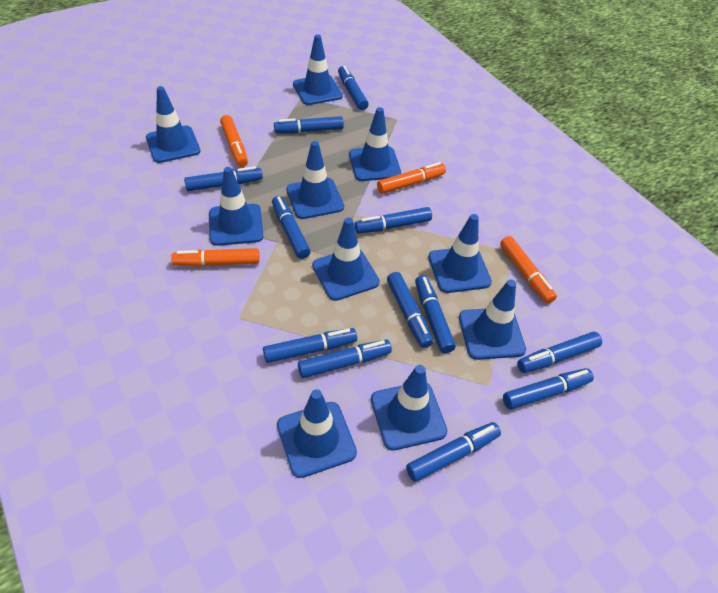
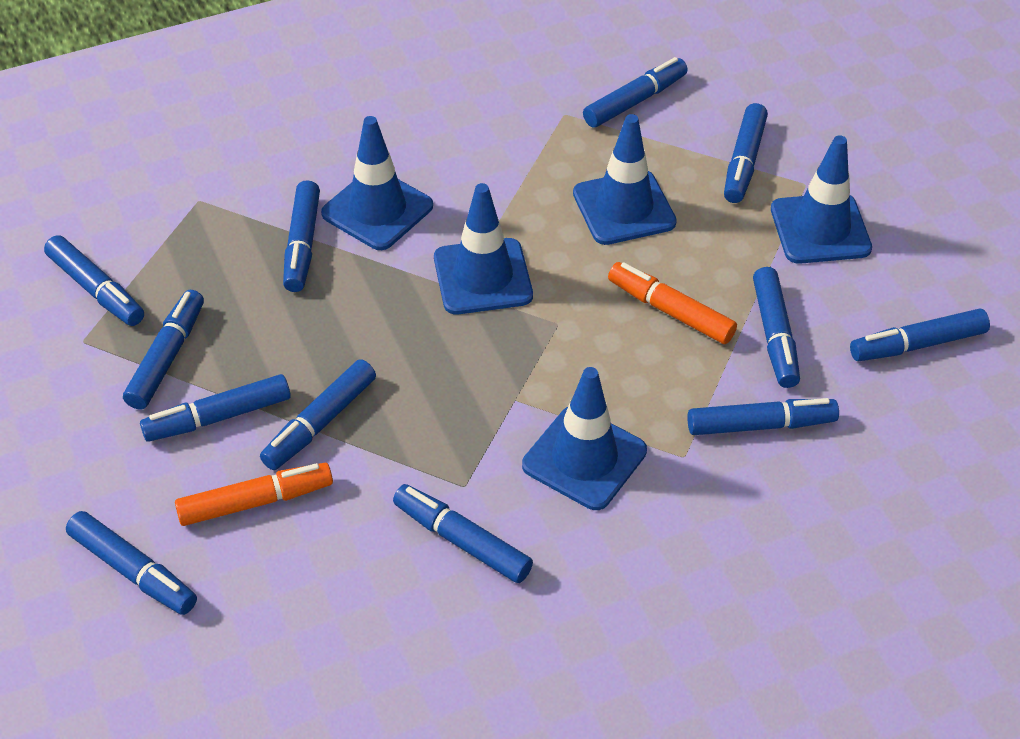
blue traffic cone: [146,86,201,163] [209,167,263,246] [277,389,357,478] [286,141,344,219] [293,34,343,105] [312,218,380,301] [349,107,401,181] [371,365,447,450] [428,214,492,293] [459,280,526,360] = 10 -> [321,116,433,250] [434,183,533,314] [522,367,647,510] [573,114,677,245] [771,135,872,264] = 5
orange marker: [171,248,260,267] [220,115,248,167] [377,162,446,194] [500,236,557,304] = 4 -> [175,463,333,526] [608,262,737,344] = 2

